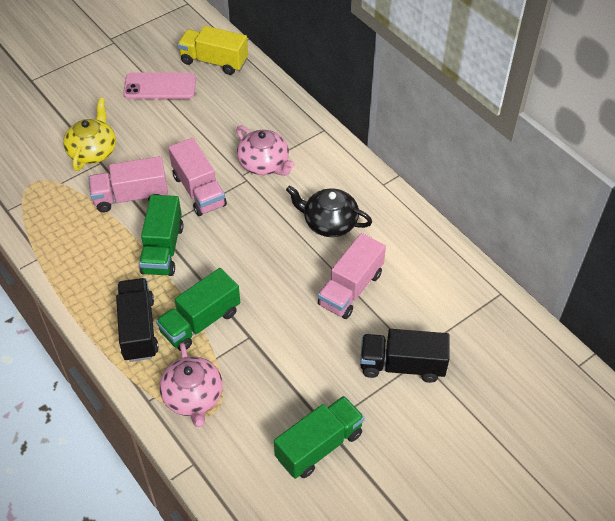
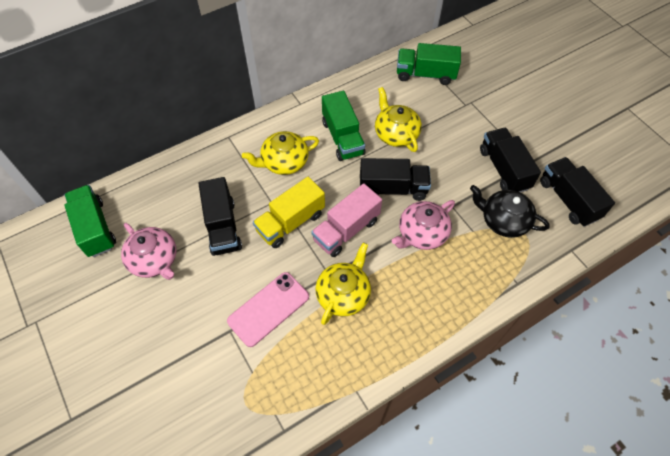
black truck: [116,278,159,362] [360,329,449,383] = 2 -> [198,177,242,256] [360,158,431,201] [480,128,541,192] [540,157,615,227] = 4
pink truck: [88,156,168,212] [168,138,227,216] [318,233,386,319] = 3 -> [311,183,382,257] = 1
yellow teapot: [63,98,116,171] = 1 -> [242,131,319,175] [315,242,371,325] [375,87,422,152] = 3

